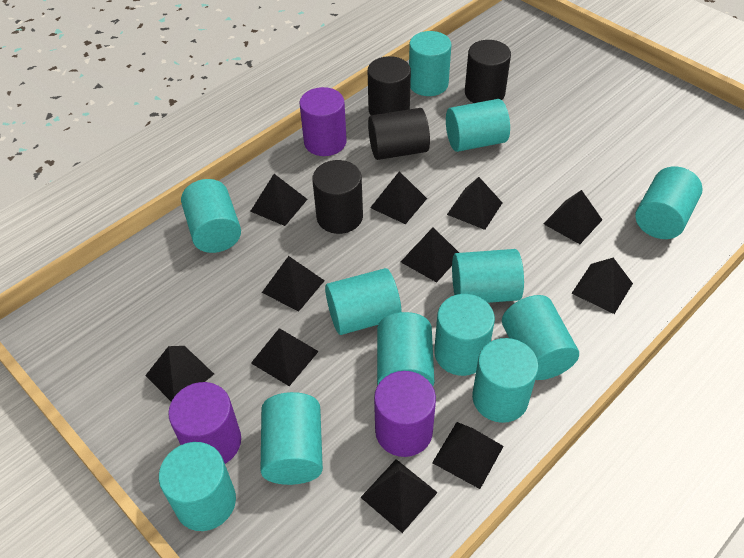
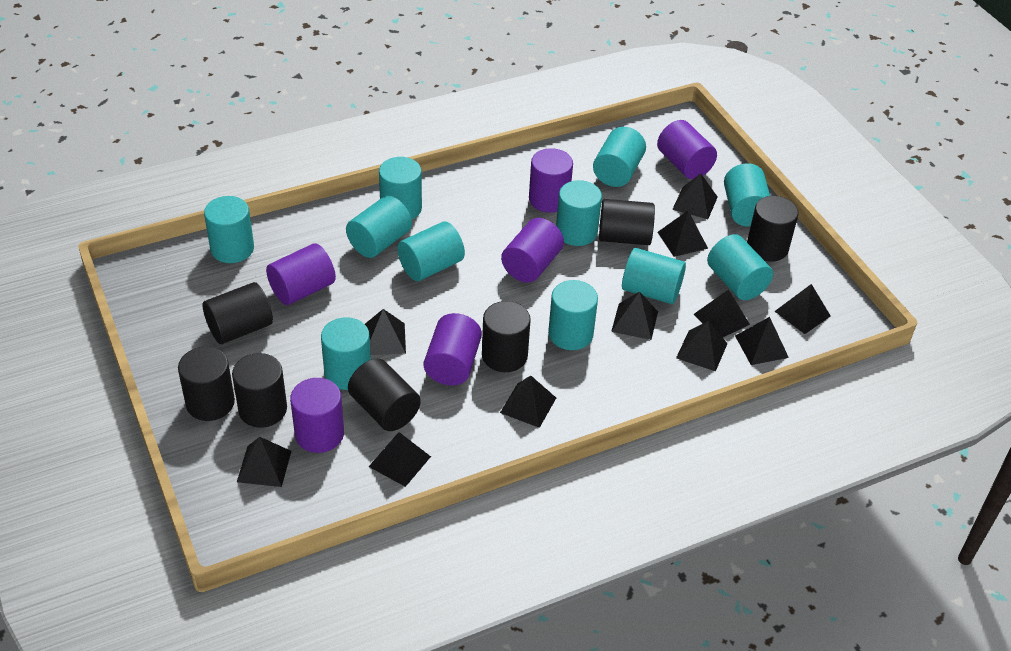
black cylinder: [312,160,363,234] [368,56,411,115] [368,108,430,160] [465,40,511,103] = 4 -> [178,347,235,421] [202,282,273,344] [232,353,287,427] [348,358,421,431] [482,301,531,372] [599,199,655,245] [747,196,798,262] = 7
purple cylinder: [168,382,241,464] [299,87,347,156] [374,371,436,457] = 3 -> [266,243,336,305] [290,378,344,453] [423,313,482,386] [501,218,564,283] [529,148,573,213] [657,120,717,179] = 6
turquoise cylinder: [159,442,236,531] [181,179,241,253] [261,392,323,485] [325,268,401,335] [377,312,434,386] [409,31,451,96] [434,294,495,376] [446,99,510,152] [452,249,524,303] [472,338,538,423] [502,295,579,380] [635,166,703,239] = 12 -> [204,196,254,263] [321,317,371,390] [346,196,412,258] [379,157,422,220] [397,222,465,281] [548,280,598,350] [556,180,602,246] [593,127,646,187] [622,248,686,304] [707,234,773,300] [724,163,770,227] = 11

